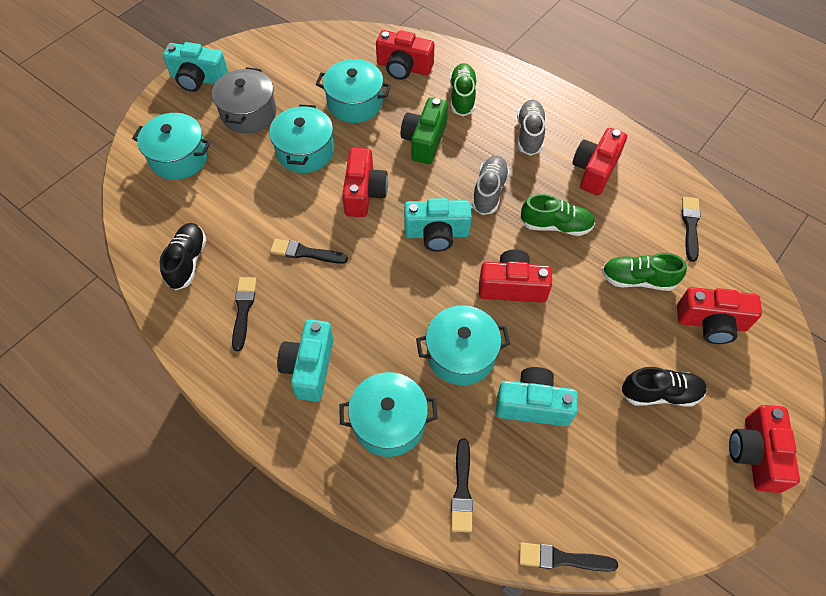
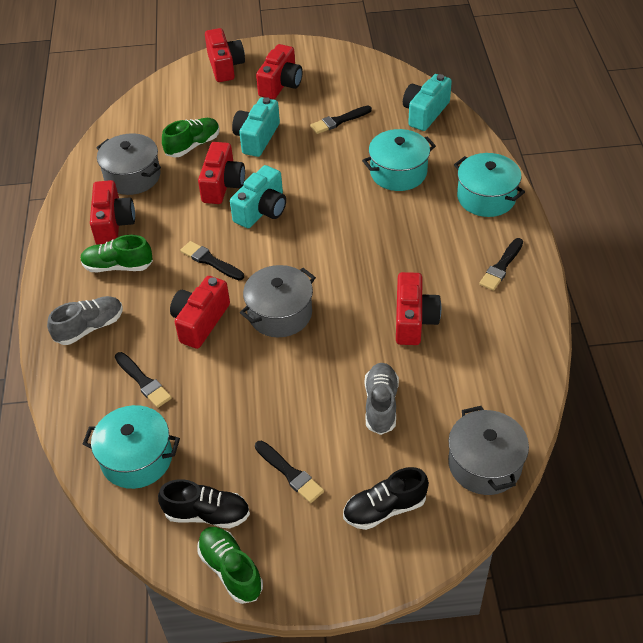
green camera: [401,98,448,164] = 1 -> none = 0
grey pot: [212,67,276,133] = 1 -> [96,133,161,195] [240,265,316,337] [448,406,529,495] = 3
turquoise camera: [163,42,228,92] [277,320,334,402] [404,198,472,252] [496,367,578,426] = 4 -> [230,165,286,228] [232,97,280,157] [403,74,452,131] = 3
turquoise pot: [132,113,211,180] [269,104,334,173] [316,59,391,123] [340,372,438,457] [416,305,510,385] = 5 -> [83,405,180,489] [362,129,436,191] [454,153,525,217] = 3

